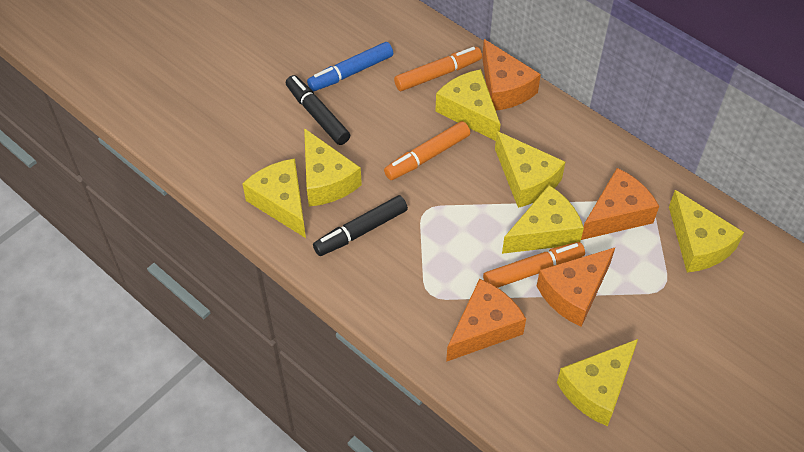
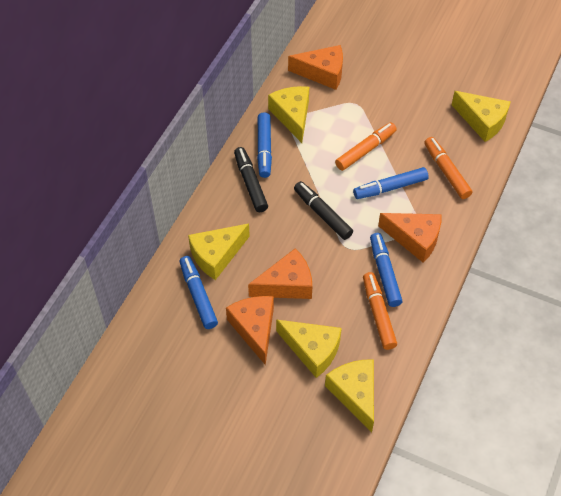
blue marker: [307,42,393,91] = 1 -> [180,256,218,329] [257,112,272,178] [353,167,429,199] [370,233,402,307] = 4
yellow cheese: [242,158,306,238] [304,128,362,207] [435,69,501,141] [495,131,565,208] [502,185,584,254] [557,339,638,426] [669,190,744,273] = 7 -> [188,223,250,280] [268,86,309,143] [276,319,342,378] [325,359,374,432] [452,91,511,142] = 5

